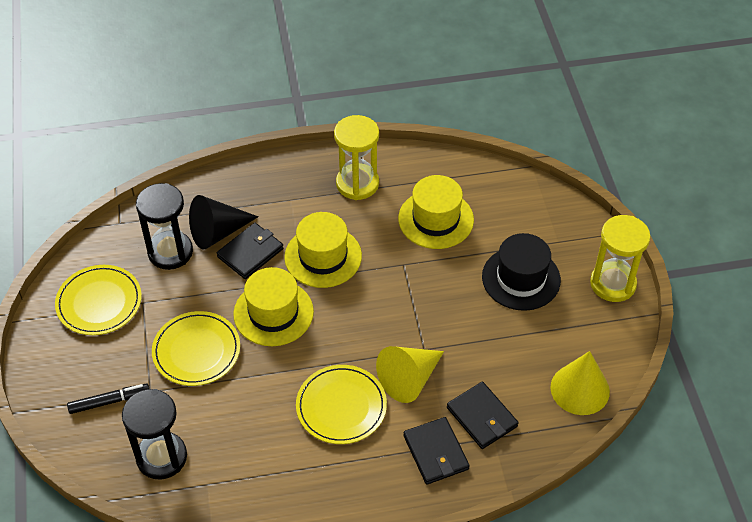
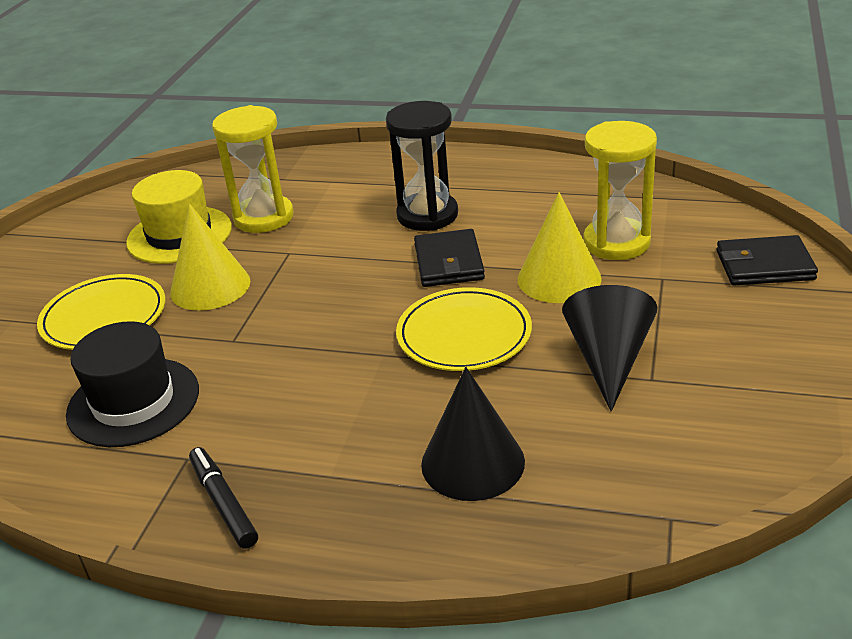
black cone: [189,195,258,250] = 1 -> [421,367,525,501] [562,285,658,411] = 2
black hourglass: [122,389,187,479] [136,183,193,270] = 2 -> [386,101,458,231] = 1
black wallet: [217,223,284,279] [403,417,470,485] [447,382,519,449] = 3 -> [414,229,485,287] [717,235,818,285] = 2
yellow hat: [233,267,314,346] [284,212,362,288] [398,175,474,249] = 3 -> [126,170,232,264] = 1
yellow plate: [55,265,142,335] [152,311,240,386] [296,365,387,444] = 3 -> [37,274,165,350] [396,287,532,371] = 2

